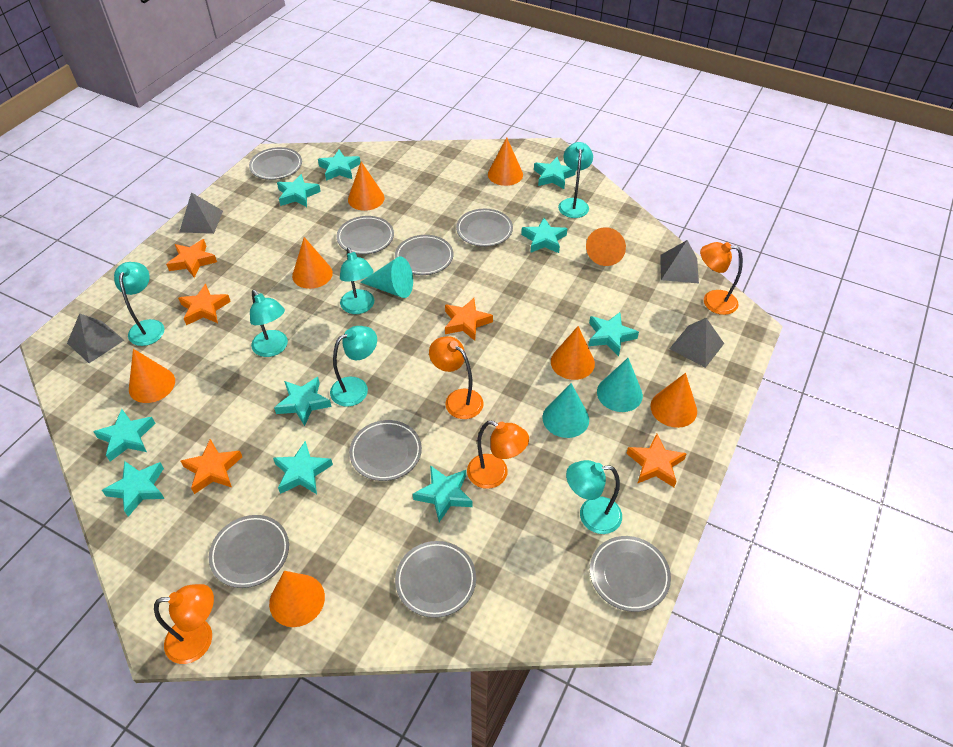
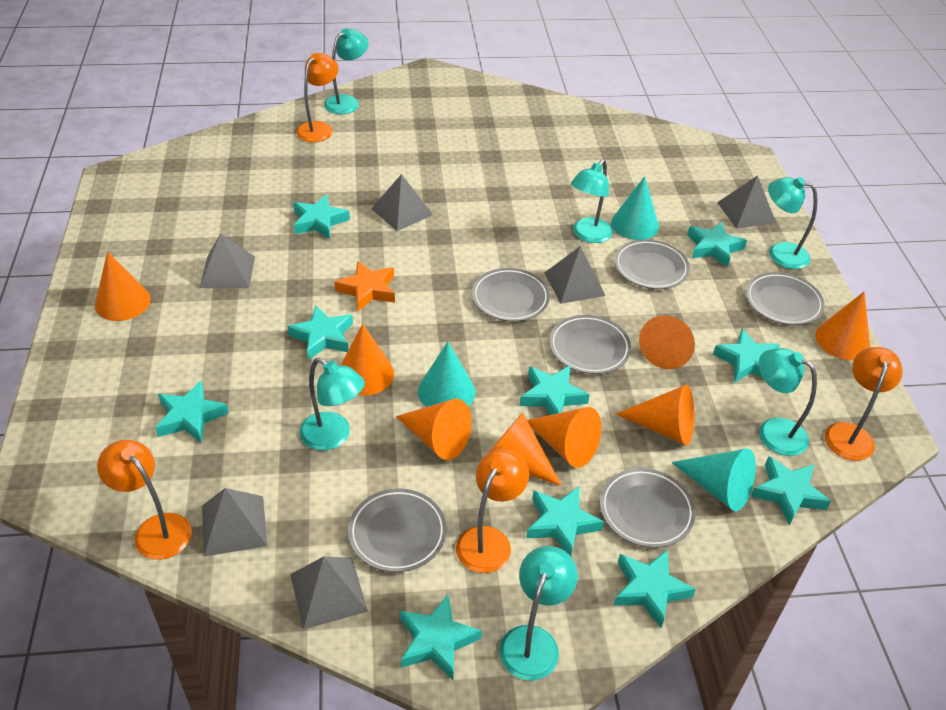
grey plate: [209,515,289,588] [249,147,302,180] [337,216,394,255] [349,420,422,481] [395,235,453,275] [395,541,476,618] [456,209,513,247] [590,536,671,612] = 8 -> [348,488,447,572] [472,268,550,322] [549,315,631,374] [600,468,696,548] [614,239,690,289] [746,272,825,325] = 6
grey pyramid: [67,313,124,363] [179,192,223,234] [660,240,699,283] [669,318,724,368] = 4 -> [200,233,255,288] [202,488,267,556] [290,556,368,630] [371,174,433,231] [545,246,606,304] [717,175,776,229] = 6
orange star: [166,239,217,278] [178,284,231,325] [181,439,242,494] [445,298,493,341] [626,434,687,487] = 5 -> [334,261,395,311] = 1

